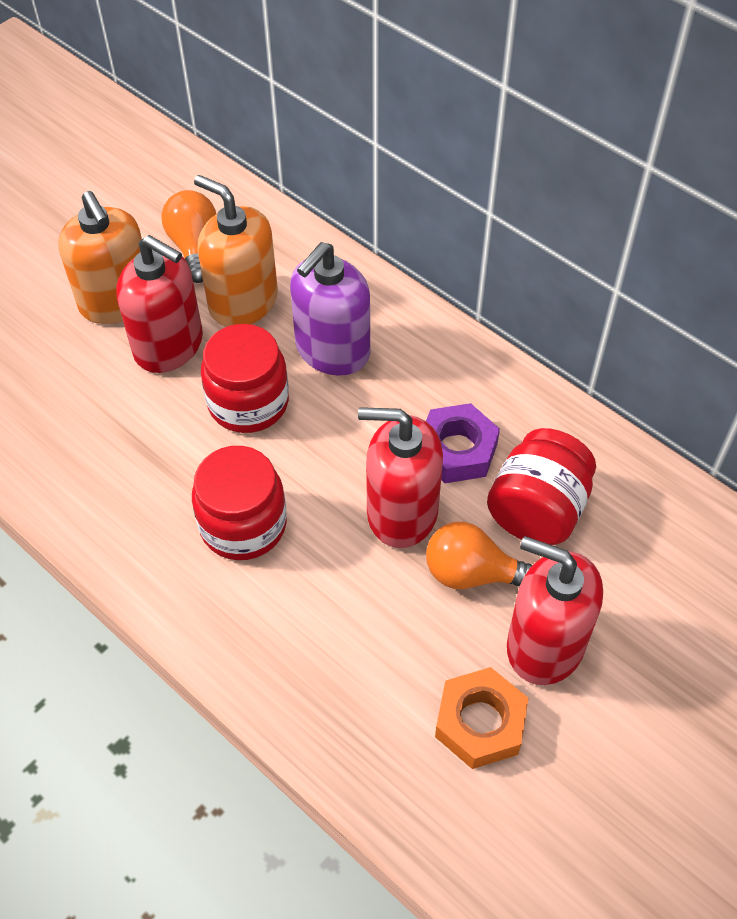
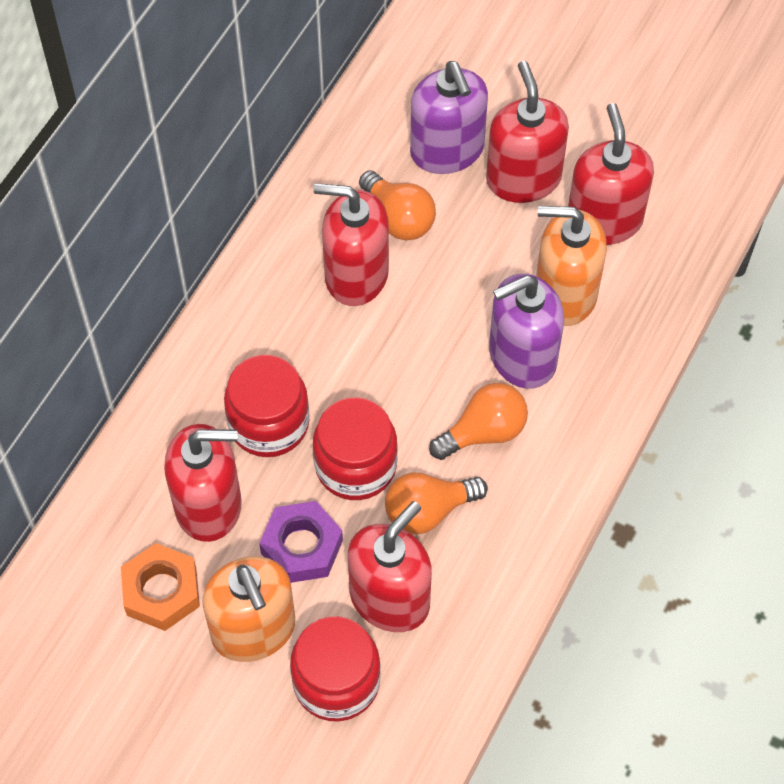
orange light bulb: [161,190,216,283] [426,522,532,589] = 2 -> [359,170,436,240] [385,473,488,535] [429,383,528,460] = 3
purple soap dispenser: [290,242,370,376] = 1 -> [410,61,488,174] [489,274,564,389] = 2
red soap dispenser: [116,235,203,373] [358,407,443,548] [507,536,603,685] = 3 -> [164,424,242,542] [314,183,389,306] [348,501,432,632] [486,61,569,203] [568,103,654,245] = 5

